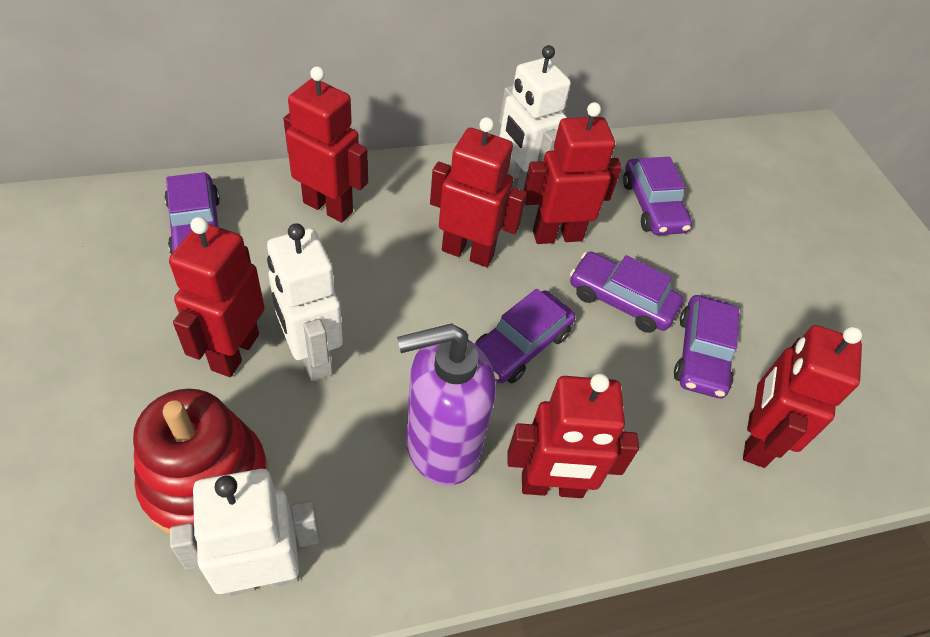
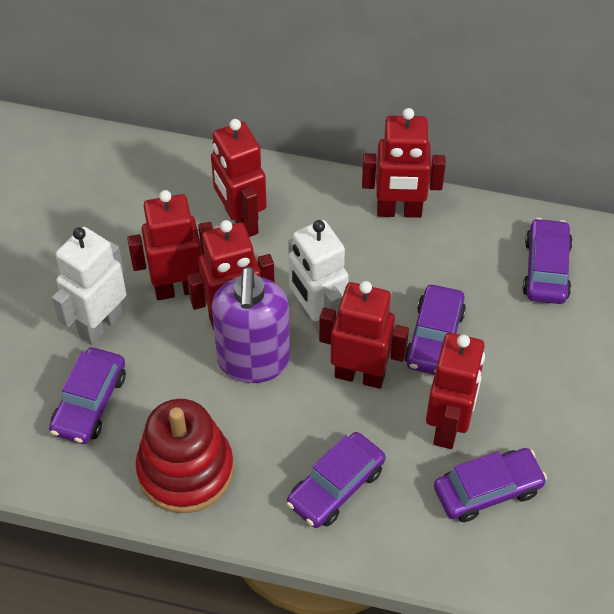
white robot: [170,469,320,596] [267,223,343,381] [499,45,571,191] = 3 -> [52,227,126,345] [288,220,349,334] = 2

